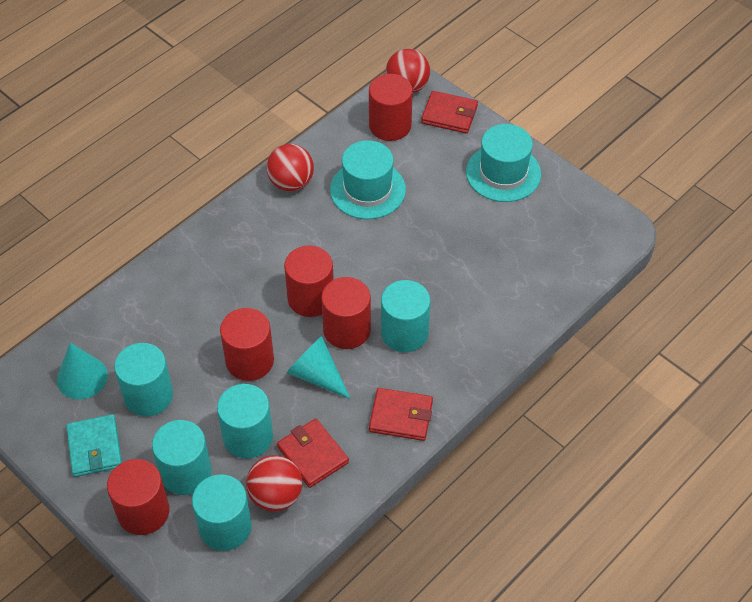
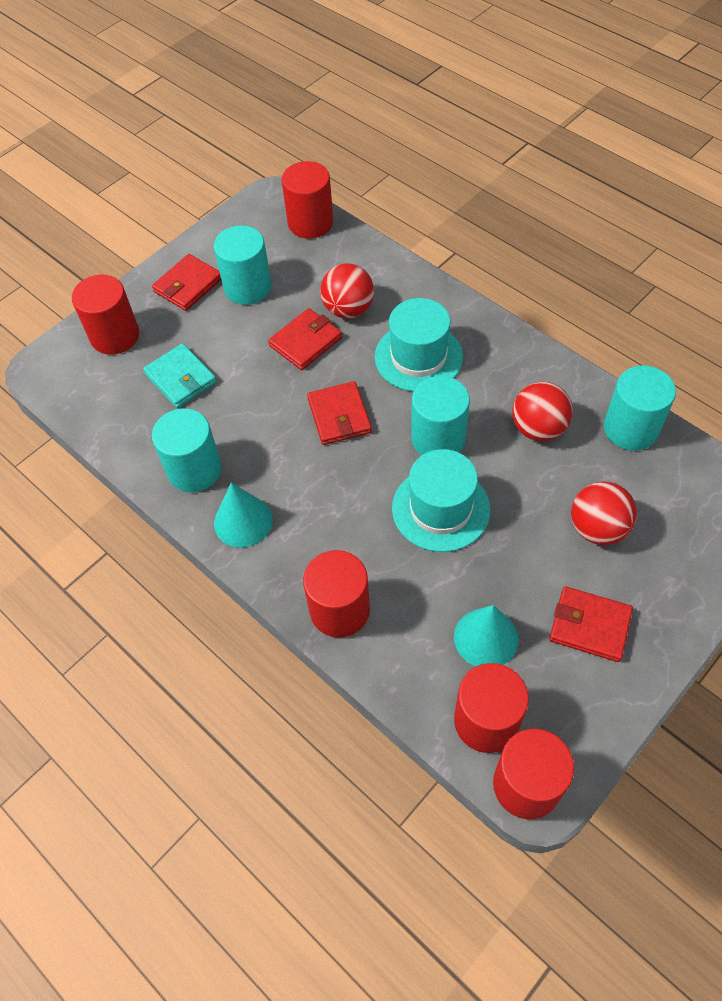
red wallet: [277,419,349,488] [369,388,433,441] [421,91,478,134] = 3 -> [152,254,221,311] [268,308,342,370] [307,381,372,445] [549,586,633,662] = 4
turquoise cylinder: [114,343,173,417] [152,420,212,495] [192,474,252,551] [217,384,273,458] [381,280,430,352] = 5 -> [152,409,222,492] [214,225,272,305] [411,376,470,455] [604,365,676,451] = 4

